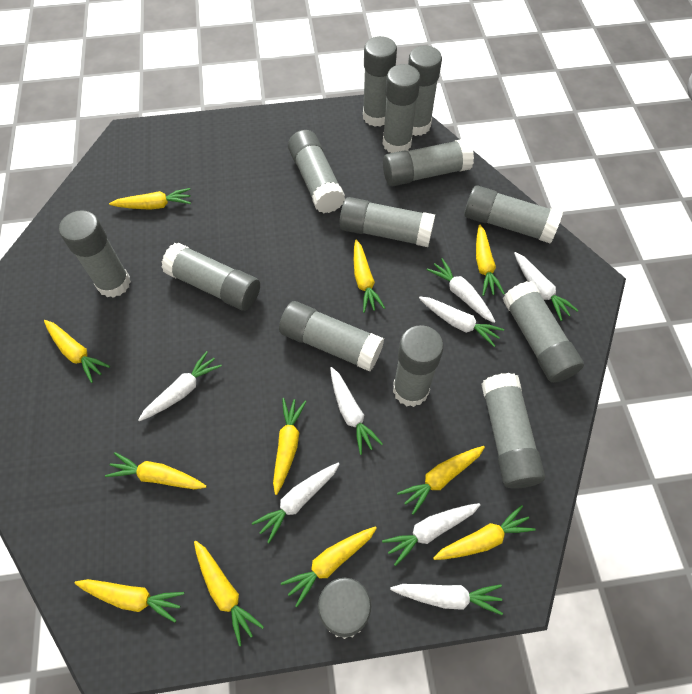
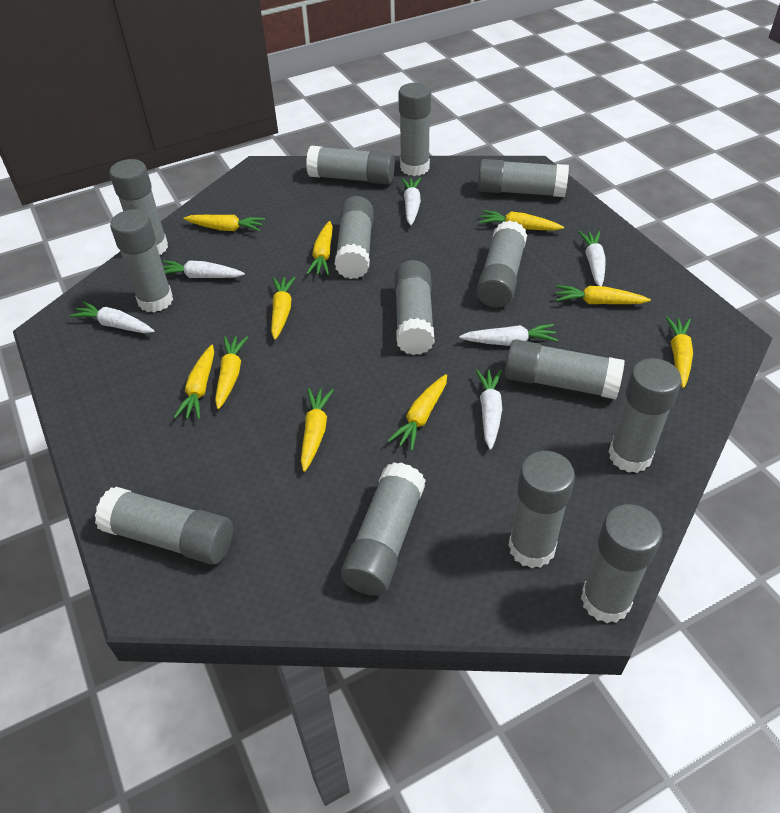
white carrot: [138,351,222,421] [252,463,339,543] [330,367,383,455] [382,503,480,566] [390,584,503,615] [419,297,504,347] [427,258,495,323] [514,252,579,321] = 8 -> [69,301,154,333] [163,260,245,278] [401,178,421,226] [459,324,558,346] [476,369,502,450] [578,231,606,286] = 6
yellow carrot: [44,320,110,383] [74,579,184,622] [105,452,207,489] [109,188,191,210] [194,541,264,646] [273,398,307,495] [281,526,377,607] [354,240,385,313] [397,446,485,515] [433,505,536,560] [476,225,505,296] = 11 -> [174,345,214,419] [183,215,265,231] [215,336,248,409] [271,277,296,340] [301,388,333,472] [306,221,333,275] [388,374,447,451] [479,210,564,231] [556,285,651,304] [665,316,693,388] = 10

